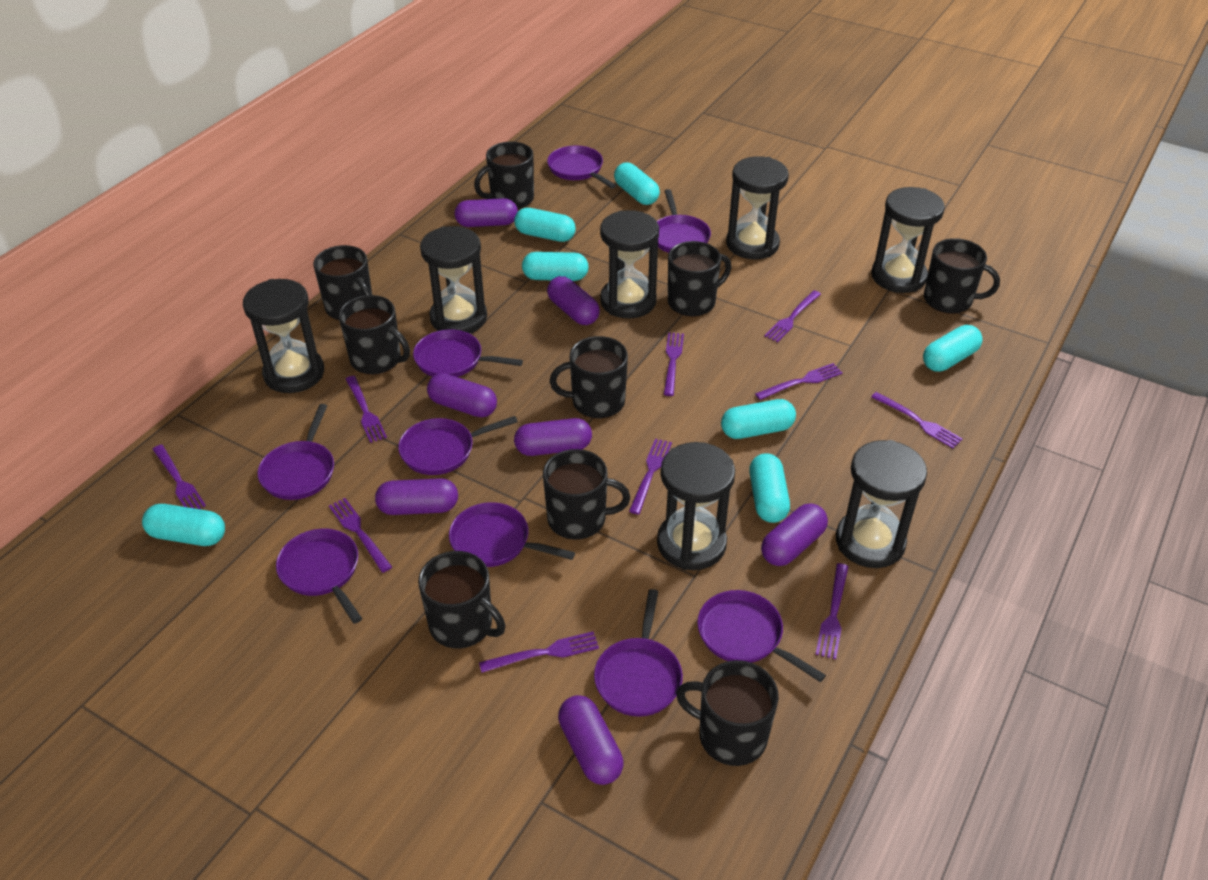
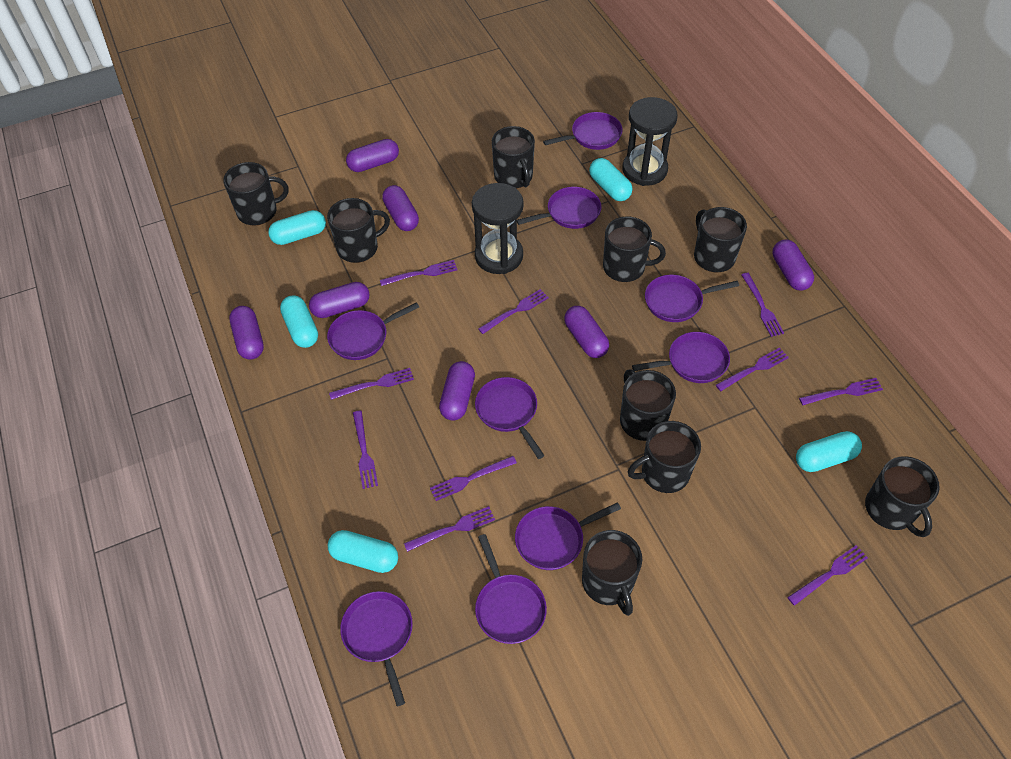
black hourglass: [243,279,324,393] [420,226,487,334] [600,210,659,318] [657,442,735,570] [726,156,789,259] [836,440,927,568] [872,187,945,293] = 7 -> [472,183,524,274] [622,97,678,186] = 2
turquoise capsule: [142,504,225,546] [514,208,576,242] [522,252,589,281] [614,162,660,205] [721,399,796,439] [749,453,790,523] [923,325,983,372] = 7 -> [268,210,326,245] [280,296,318,348] [328,530,398,573] [589,158,632,201] [796,431,862,472] = 5

